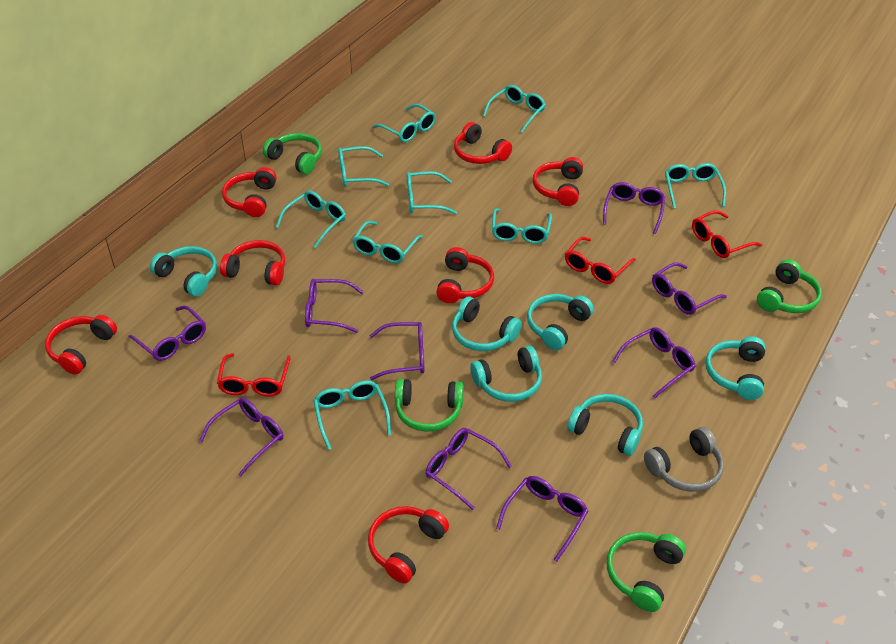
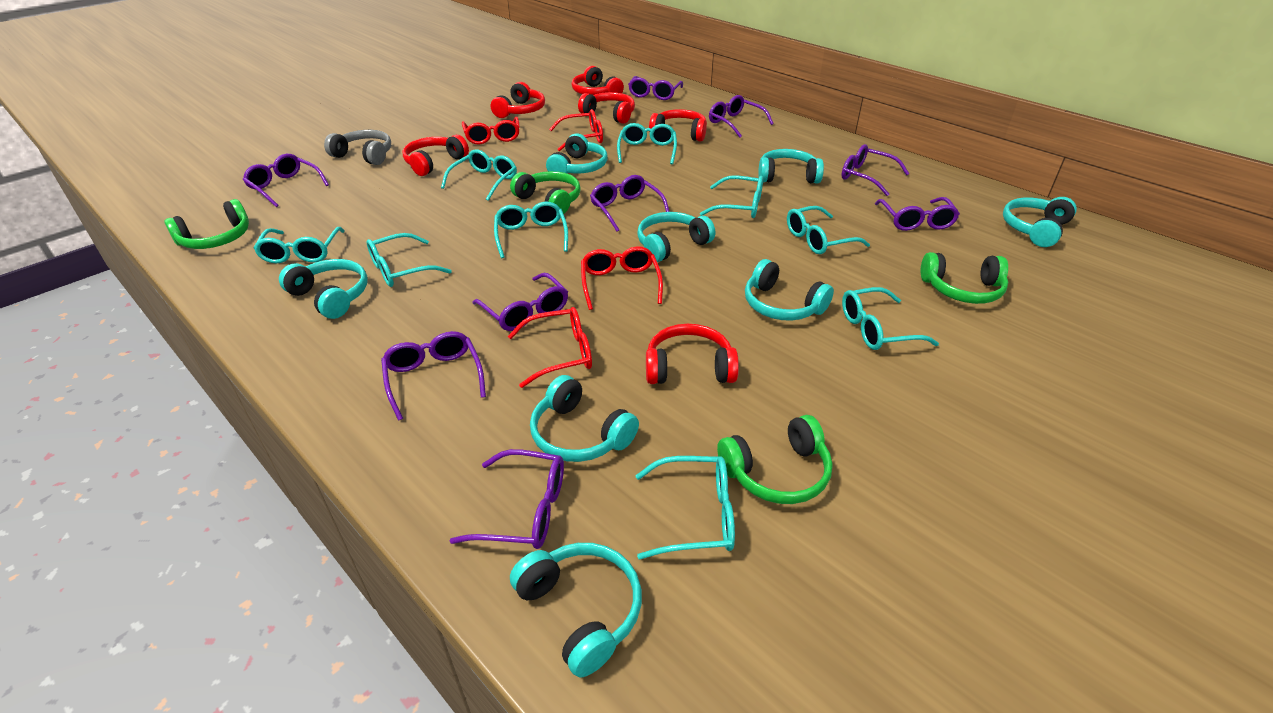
red glasses: [217,353,291,397] [565,237,636,284] [692,210,762,258] = 3 -> [462,117,520,144] [508,307,592,388] [549,109,603,151] [581,246,663,310] = 4
red headphones: [45,315,117,375] [220,240,285,286] [222,167,277,217] [368,506,449,584] [436,247,494,303] [454,122,512,164] [533,157,583,206] = 7 -> [403,135,469,176] [491,82,545,118] [572,66,624,95] [578,92,635,124] [646,324,739,384] [649,109,707,142] = 6
turquoise headphones: [150,246,217,297] [452,297,522,351] [470,346,542,402] [527,294,594,350] [567,394,643,456] [705,336,765,400] = 6 -> [279,259,368,319] [510,543,642,677] [530,375,639,462] [546,134,608,174] [637,212,715,262] [745,259,834,321] [758,149,824,184] [1003,197,1077,247] = 8

